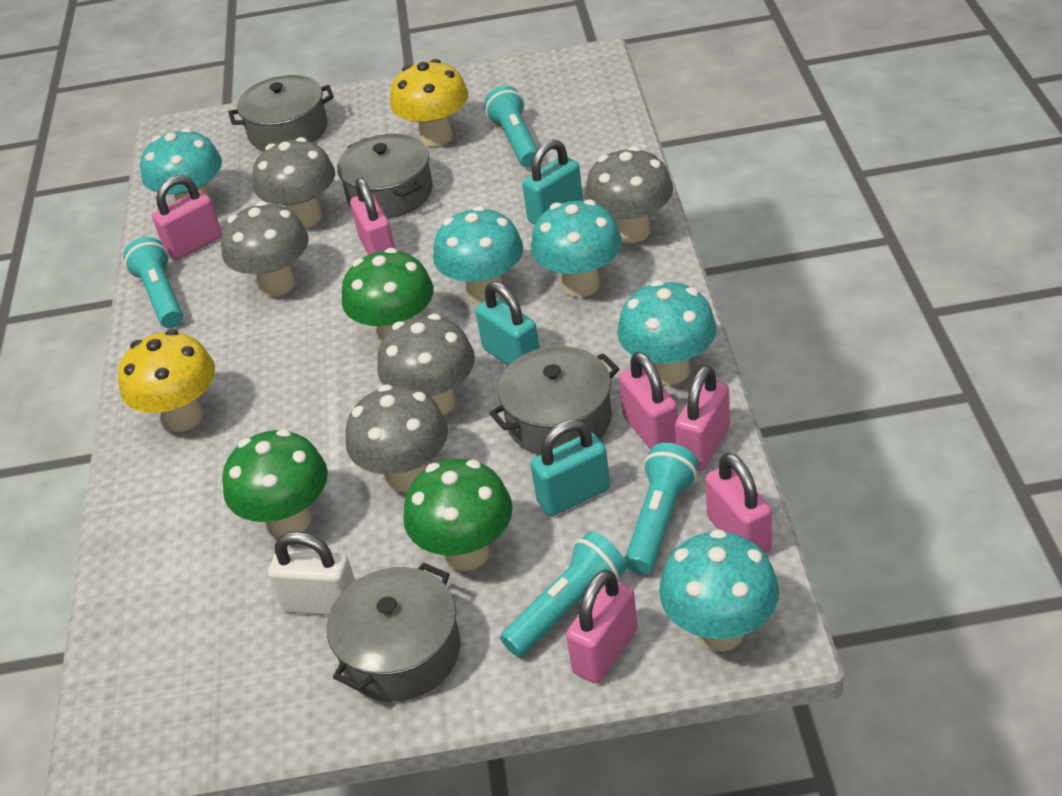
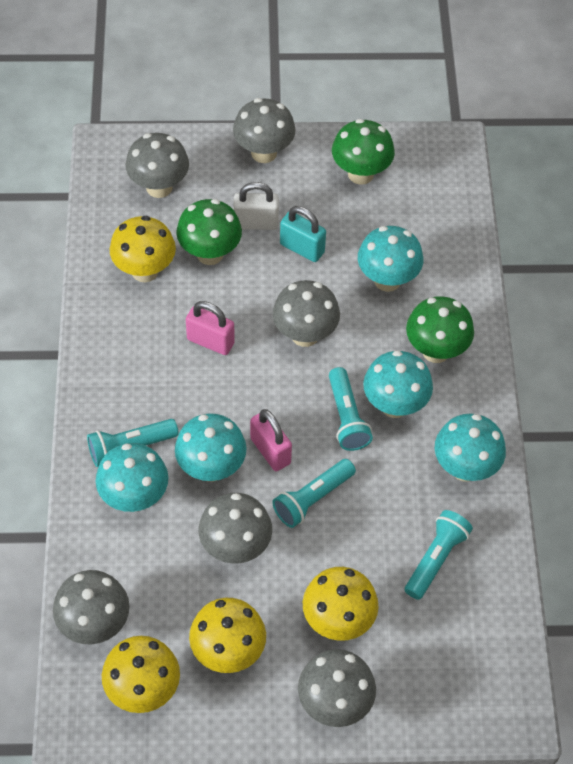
grey mushroom: [221,201,309,297] [252,137,335,228] [346,385,448,492] [377,314,475,415] [585,146,673,243] = 5 -> [53,570,129,644] [126,133,189,198] [199,493,272,564] [233,98,296,163] [272,280,340,347] [298,649,376,727] = 6
grey pot: [228,75,334,151] [327,563,461,702] [337,134,433,218] [489,346,619,455] = 4 -> none = 0
pink padlock: [152,175,222,260] [350,178,395,255] [566,570,638,683] [619,352,678,450] [675,365,730,471] [705,453,772,553] = 6 -> [186,301,235,355] [250,409,292,471] = 2
turquoise padlock: [475,281,540,366] [522,139,583,224] [530,419,610,516] = 3 -> [280,206,326,262] = 1
yellow mushroom: [118,330,215,432] [390,59,468,147] = 2 -> [102,636,180,713] [110,215,176,282] [189,598,266,673] [303,567,379,641] = 4

